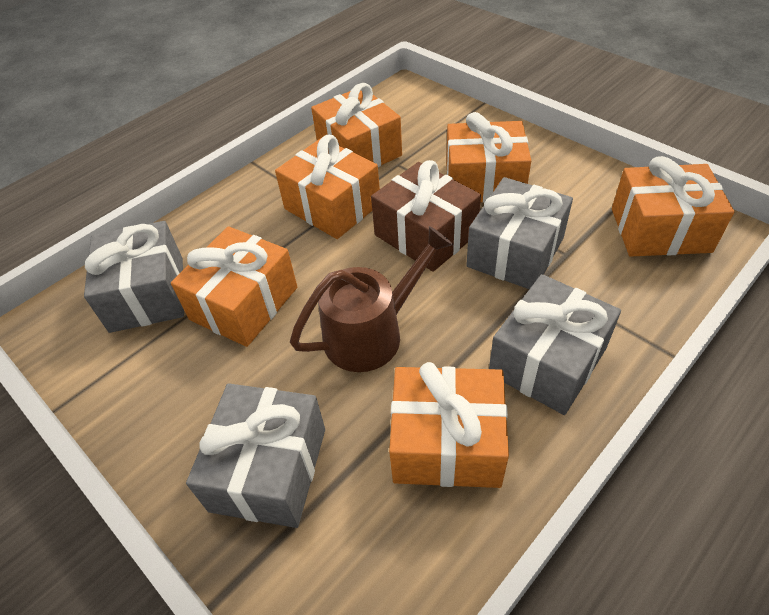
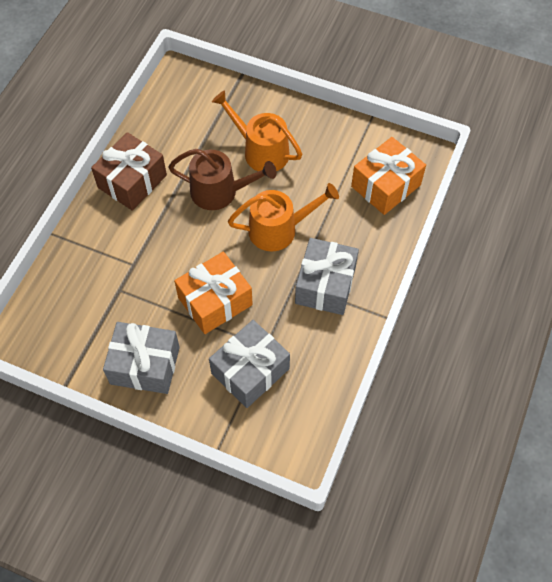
grey gift: [84,221,184,333] [186,383,325,528] [466,177,573,289] [489,274,621,415] = 4 -> [103,322,180,394] [209,320,290,408] [295,238,359,315] = 3
orange gift: [171,226,297,347] [275,135,380,239] [311,83,402,167] [389,362,509,488] [446,112,531,203] [612,156,734,257] = 6 -> [174,252,253,334] [351,137,426,215] = 2
orange watering can: none = 0 -> [212,90,302,171] [228,183,339,252] = 2

